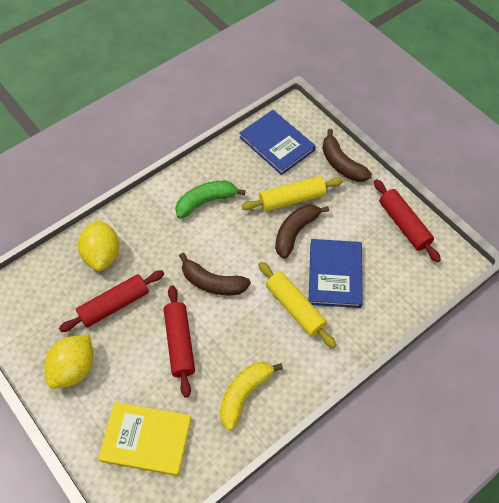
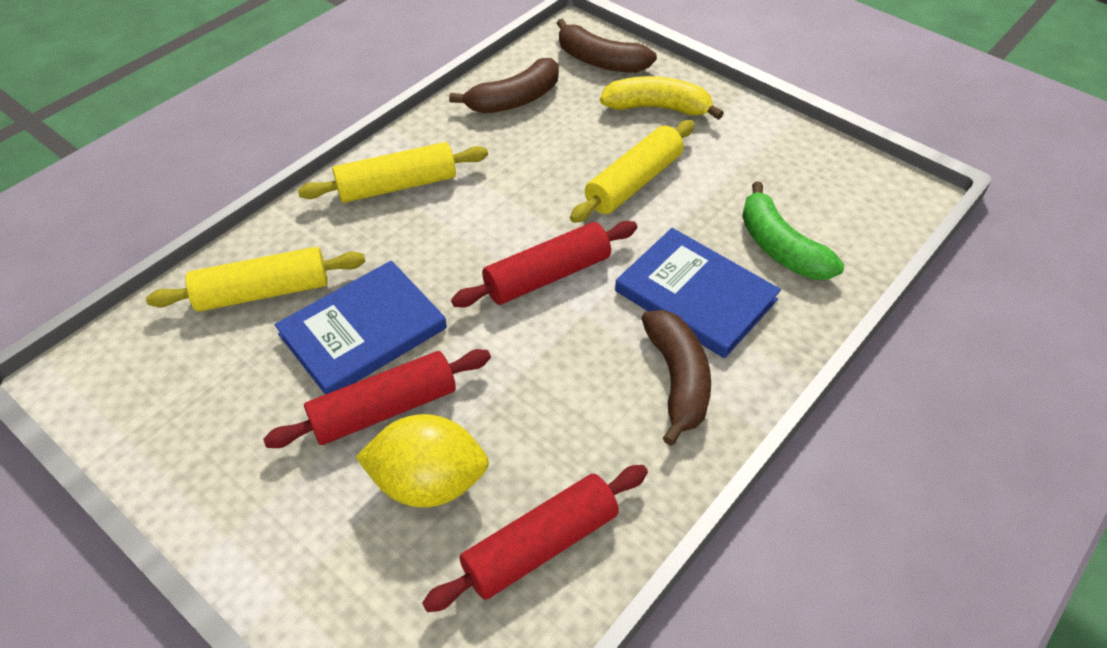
yellow book: [98,402,192,476] = 1 -> none = 0
yellow lemon: [44,335,94,389] [78,220,120,271] = 2 -> [356,414,489,508] = 1
yellow rolling pin: [242,176,343,212] [258,262,336,348] = 2 -> [146,247,366,312] [298,142,488,203] [570,120,695,223] = 3

